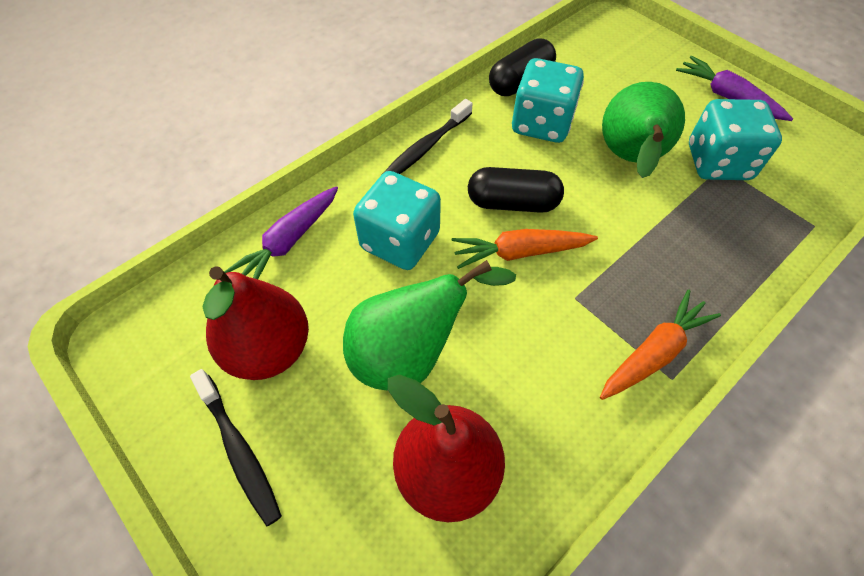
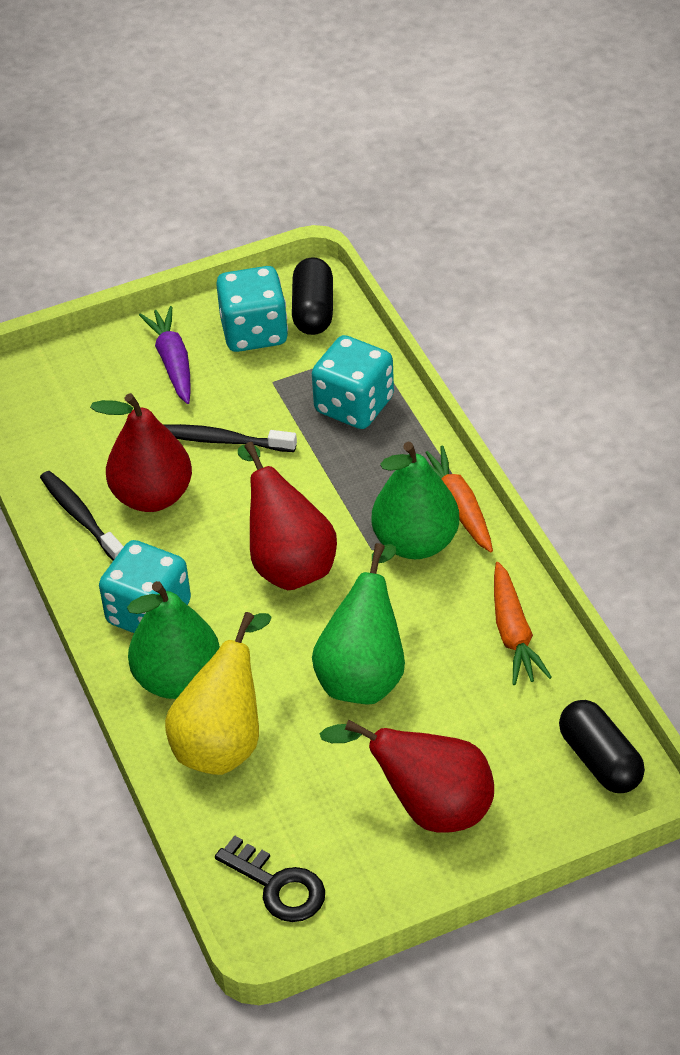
black key: none = 0 -> [215,835,325,922] = 1
green pear: [343,260,516,391] [602,82,685,178] = 2 -> [127,581,220,699] [312,543,405,704] [372,442,459,559] = 3
purple carrot: [224,186,338,279] [676,56,793,121] = 2 -> [139,306,191,404] = 1
red pear: [202,266,309,380] [388,374,505,522] = 2 -> [90,393,192,512] [238,442,337,590] [320,719,494,833] = 3
yellow pear: none = 0 -> [165,612,271,775] = 1

